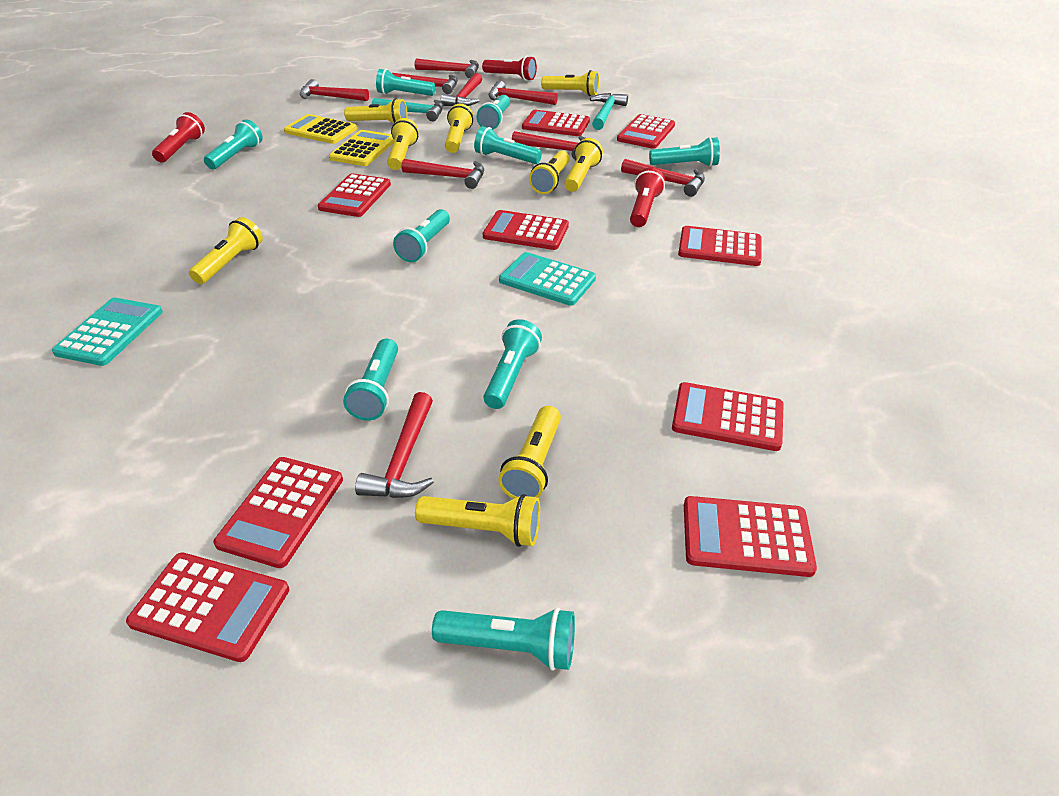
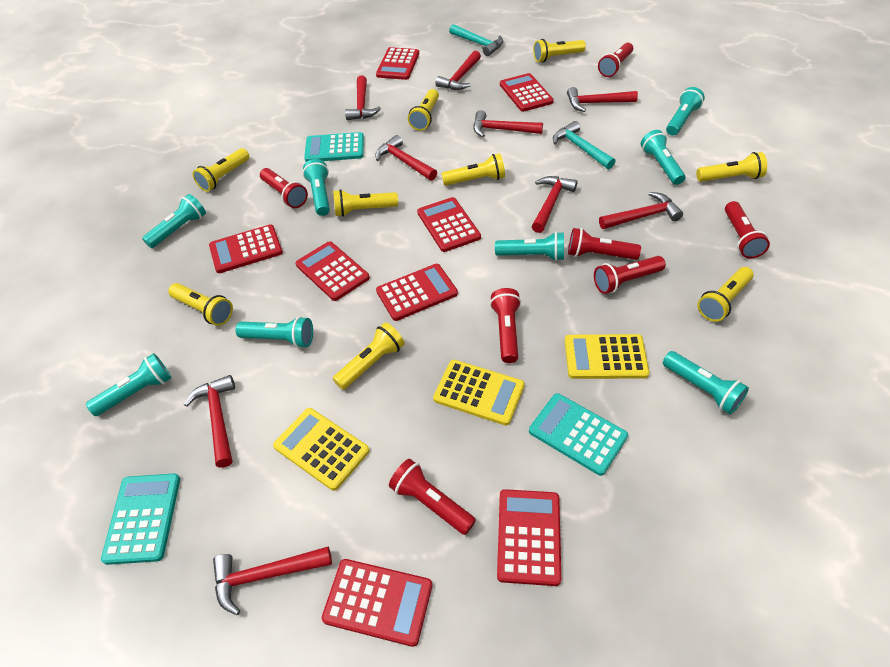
red calculator: [126,553,289,662] [213,457,343,568] [318,173,391,217] [483,210,569,250] [522,110,590,136] [617,114,675,149] [672,382,784,451] [678,226,762,266] [684,496,817,577] = 9 -> [209,225,283,273] [295,241,370,301] [322,559,432,647] [376,47,419,80] [376,264,458,321] [417,197,481,252] [497,489,561,586] [500,73,554,112] = 8
red flashlight: [152,112,205,163] [482,56,537,81] [630,168,665,227] = 3 -> [260,168,308,208] [389,459,476,535] [490,288,521,363] [568,228,641,260] [594,256,666,294] [598,43,633,77] [725,201,770,259] = 7
turquoise calculator: [52,298,163,366] [499,252,596,306] = 2 -> [101,473,180,565] [304,132,364,162] [529,393,628,476] = 3
turquoise flashlight: [204,119,263,169] [343,339,398,421] [376,69,435,96] [393,209,450,262] [432,608,575,671] [474,126,542,164] [477,95,510,130] [483,319,542,409] [649,137,720,167] = 9 -> [86,353,172,416] [142,194,206,248] [235,316,313,348] [303,159,330,216] [495,232,564,261] [641,130,685,185] [663,351,749,414] [666,87,705,136] = 8
yellow calculator: [284,114,357,144] [329,130,394,166] = 2 -> [273,408,370,491] [433,360,525,426] [565,334,650,379] = 3

